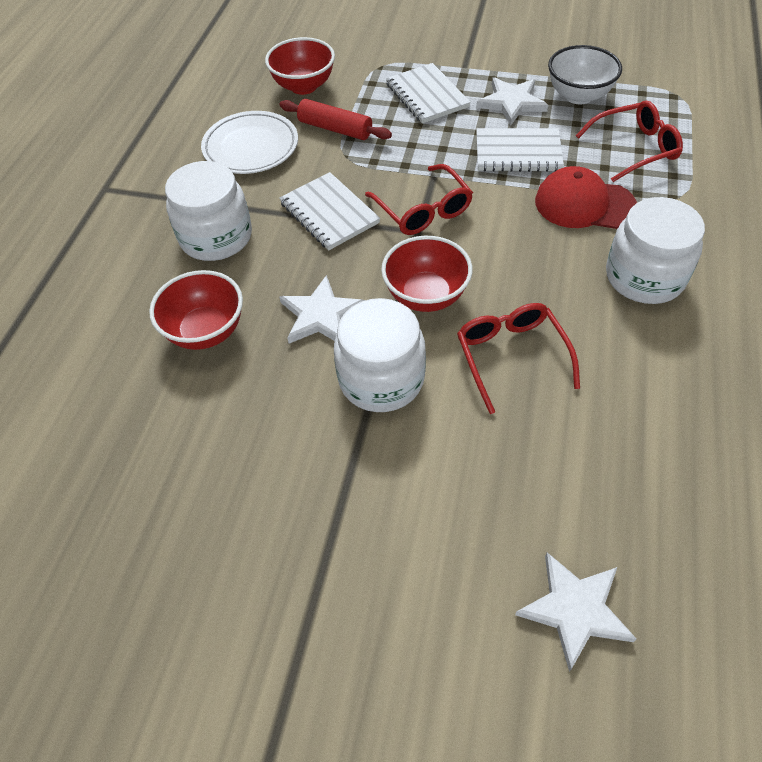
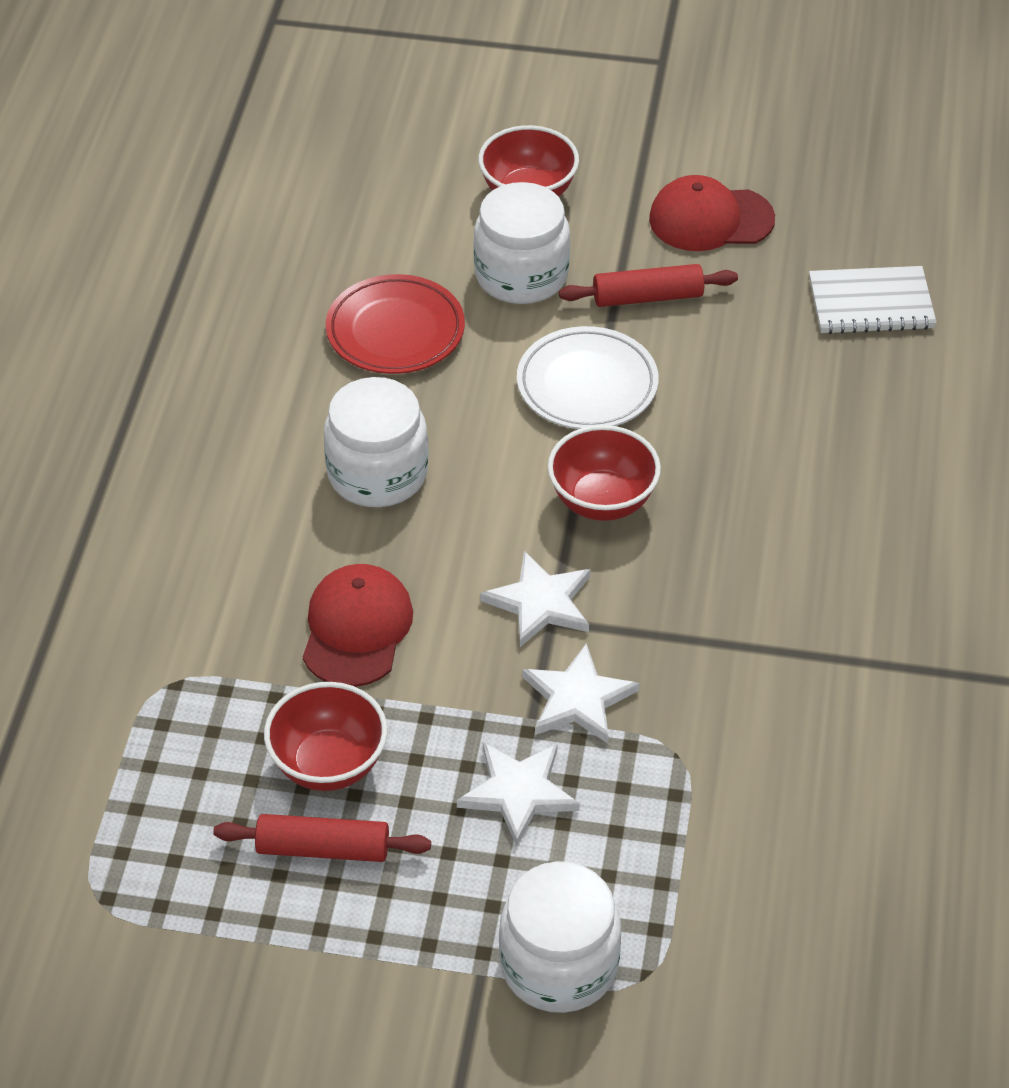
red cap: [535,166,637,229] = 1 -> [303,564,413,687] [649,175,775,251] = 2
red glasses: [365,164,473,235] [457,303,580,414] [576,101,683,182] = 3 -> none = 0
red plate: none = 0 -> [326,274,465,374] = 1
red rolling pin: [279,99,392,140] = 1 -> [213,814,431,862] [559,264,738,307] = 2
white bowl: [548,45,622,105] = 1 -> none = 0
white notebook: [279,172,380,250] [386,63,471,123] [476,128,564,172] = 3 -> [809,266,937,334] = 1

